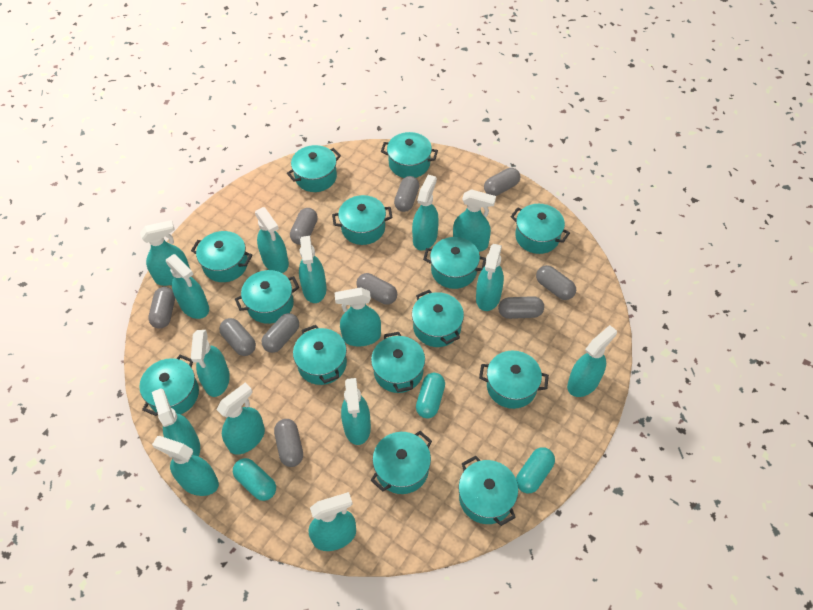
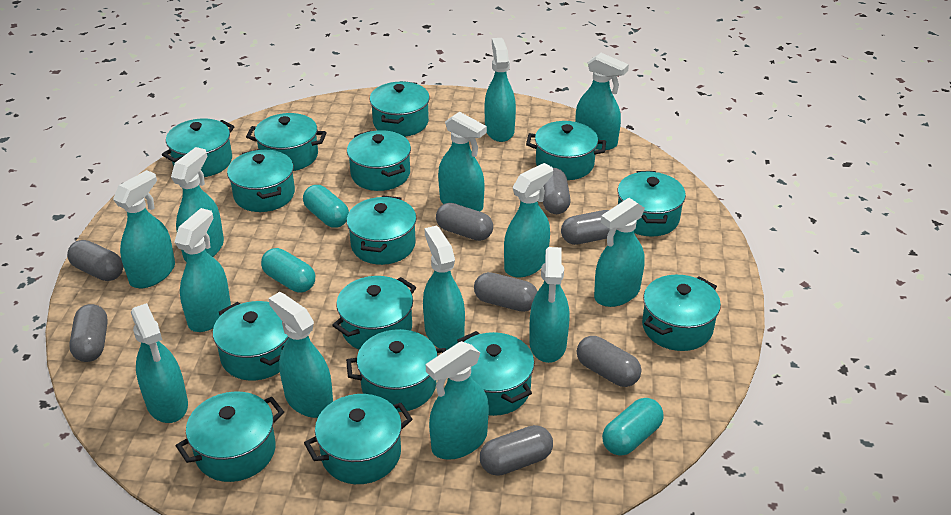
grey capsule: [148,287,175,329] [219,318,256,356] [261,313,299,353] [274,419,303,467] [290,208,318,245] [356,273,397,305] [394,176,419,212] [484,168,520,196] [498,296,544,319] [536,265,576,300] = 10 -> [67,240,123,281] [69,304,108,362] [436,203,493,241] [474,272,538,312] [480,425,553,476] [543,168,571,214] [561,210,610,245] [577,336,641,387] = 8
turquoise pot: [139,355,199,416] [191,231,252,282] [235,270,299,324] [287,145,341,192] [293,325,347,385] [332,195,393,245] [371,332,425,393] [371,431,432,494] [381,132,438,178] [412,290,464,347] [423,237,486,289] [458,456,518,526] [479,351,549,409] [510,204,570,254] = 14 -> [162,118,235,177] [176,391,284,482] [213,301,289,381] [227,149,295,212] [246,113,327,171] [304,394,412,484] [332,276,416,350] [346,329,446,412] [347,130,411,191] [347,196,416,265] [370,81,430,137] [457,331,534,416] [526,121,606,180] [618,171,686,237] [642,275,721,351] = 15
turquoise spray bottle: [140,220,190,286] [152,388,200,457] [152,436,219,496] [166,254,209,319] [191,330,230,397] [216,383,265,455] [255,207,289,273] [299,236,327,303] [309,492,356,551] [334,287,381,347] [341,378,371,445] [412,175,439,250] [453,189,496,252] [476,244,504,311] [567,325,617,397] = 15 -> [113,170,175,288] [131,303,188,423] [171,147,224,262] [174,208,231,332] [268,292,333,418] [423,225,465,350] [426,341,489,460] [438,112,487,211] [485,38,516,142] [504,163,553,277] [529,247,570,363] [575,53,629,150] [594,198,645,307] = 13

